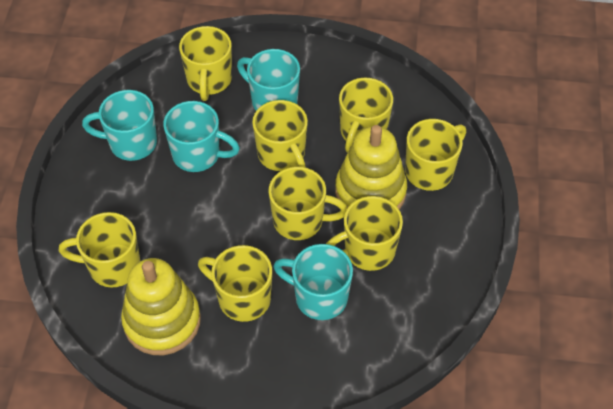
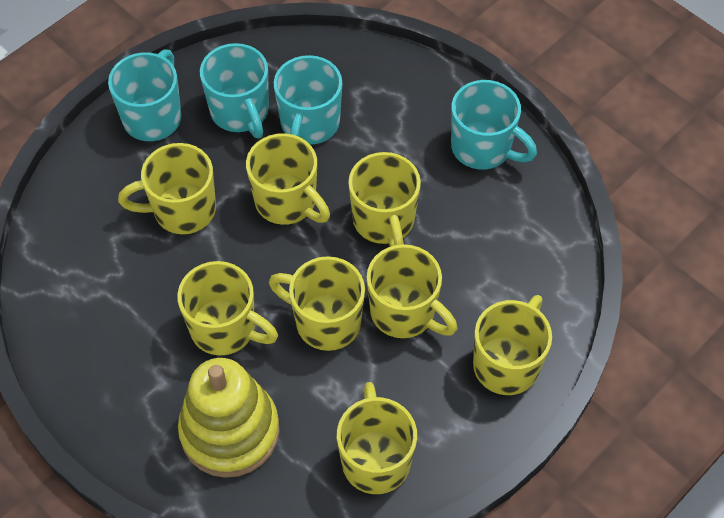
yellow stacking toy: [121,258,201,355] [335,125,407,210] = 2 -> [178,358,280,478] = 1

